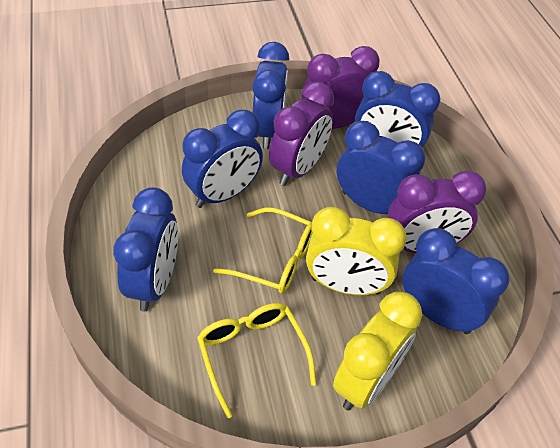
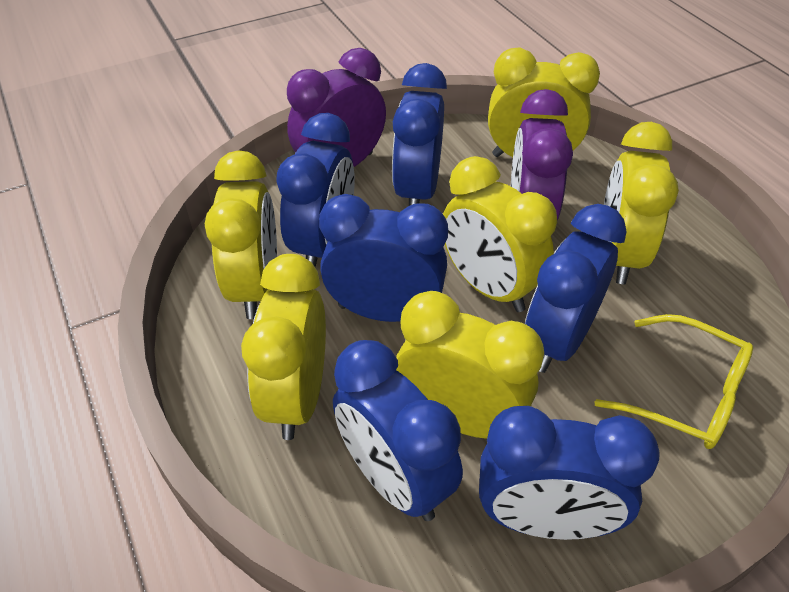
purple clock: [269,81,334,186] [302,46,380,129] [387,171,486,253] = 3 -> [287,48,386,167] [511,89,573,220] = 2
yellow clock: [306,207,407,295] [333,292,422,410] = 2 -> [205,150,277,319] [241,254,326,440] [396,291,544,439] [443,156,557,312] [488,47,600,157] [604,122,679,284] = 6
yellow glasses: [197,303,316,418] [213,208,313,294] = 2 -> [595,314,753,449] = 1

